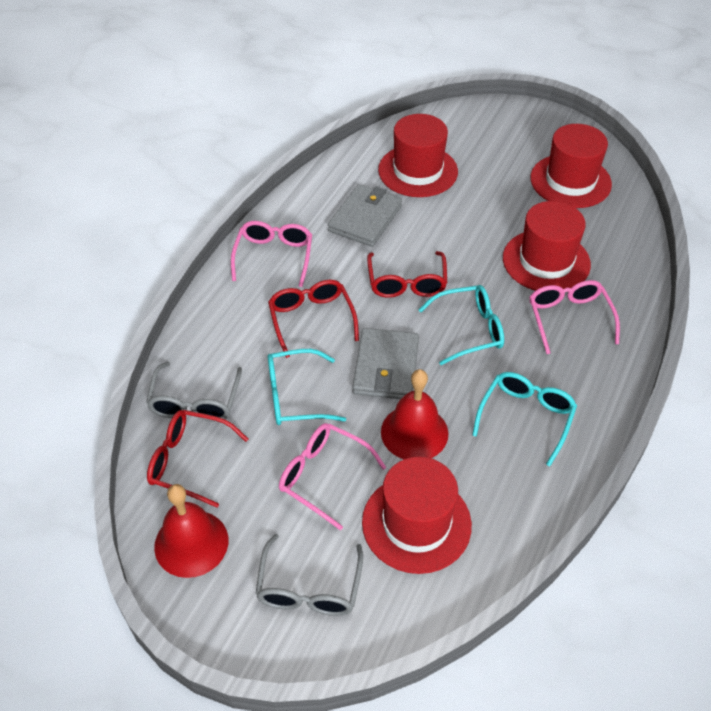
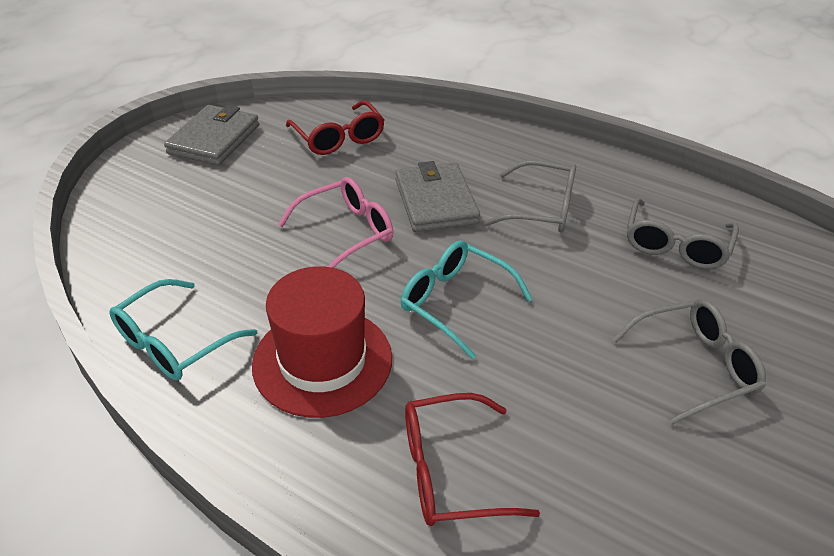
grey glasses: [146,362,242,421] [255,534,363,616] = 2 -> [484,160,576,232] [612,299,766,425] [627,198,739,269] = 3
pink glasses: [231,221,312,287] [279,423,386,530] [529,280,620,354] = 3 -> [278,177,393,268] = 1
red bell: [154,484,228,578] [381,369,448,459] = 2 -> none = 0
red glasses: [147,410,248,508] [268,280,359,358] [367,251,447,298] = 3 -> [286,101,384,155] [405,393,540,526] = 2
red hat: [362,457,472,574] [378,114,458,197] [503,201,591,291] [530,124,612,208] = 4 -> [252,266,392,418] = 1
turquoise glasses: [268,349,346,425] [419,285,504,365] [472,372,577,466] = 3 -> [109,279,257,380] [401,240,533,359] = 2

